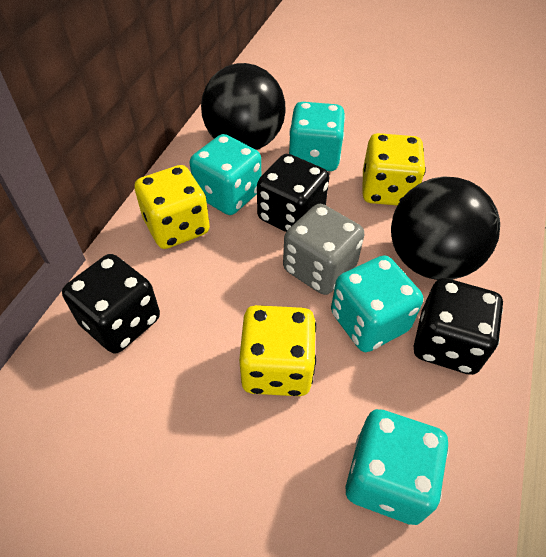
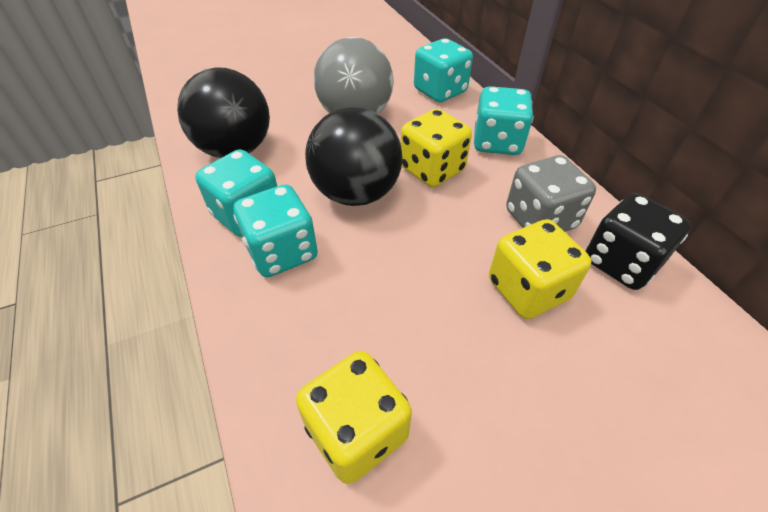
black dice: [62,254,160,353] [257,154,329,232] [414,278,503,375] = 3 -> [585,193,691,290] = 1
grey ball: none = 0 -> [313,37,394,114] = 1

